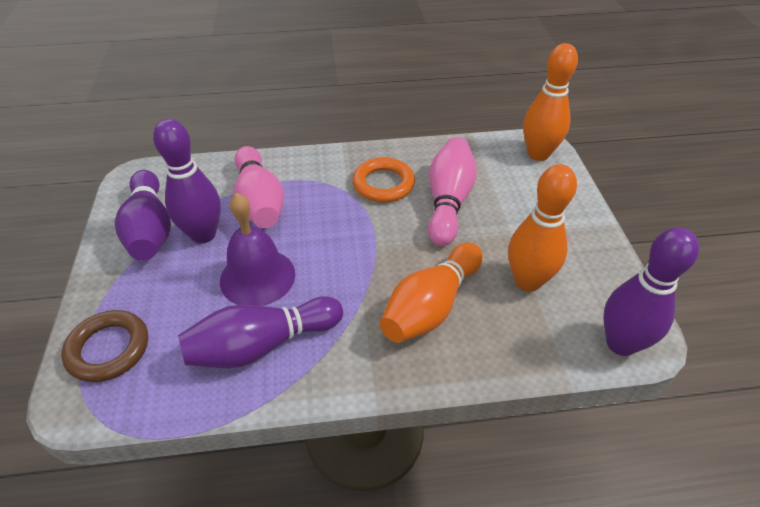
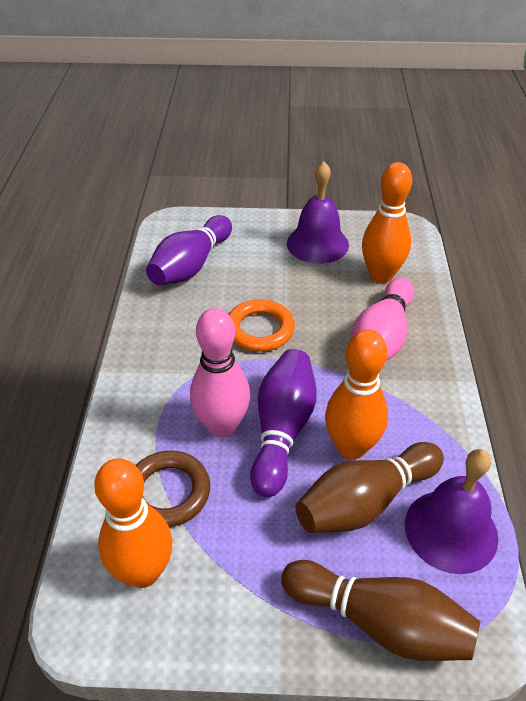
brown bowling pin: none = 0 -> [281,560,481,661] [296,442,444,533] = 2
purple bell: [220,193,295,306] = 1 -> [287,161,349,264] [405,449,498,574] = 2
purple bowling pin: [115,170,171,261] [153,119,221,244] [178,296,343,368] [603,227,699,356] = 4 -> [146,215,232,285] [250,349,316,497] = 2

